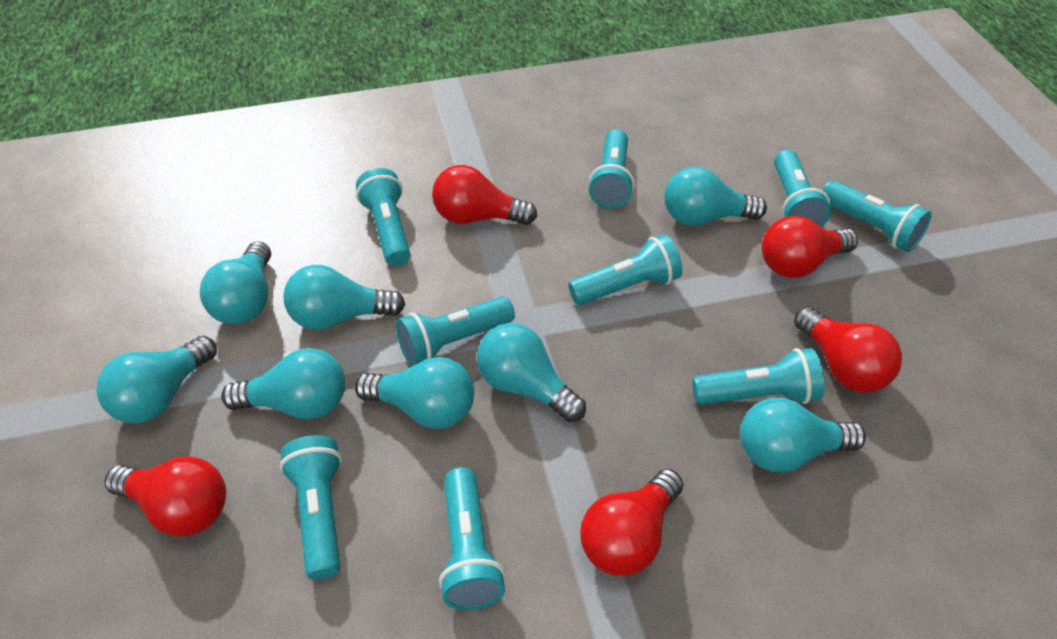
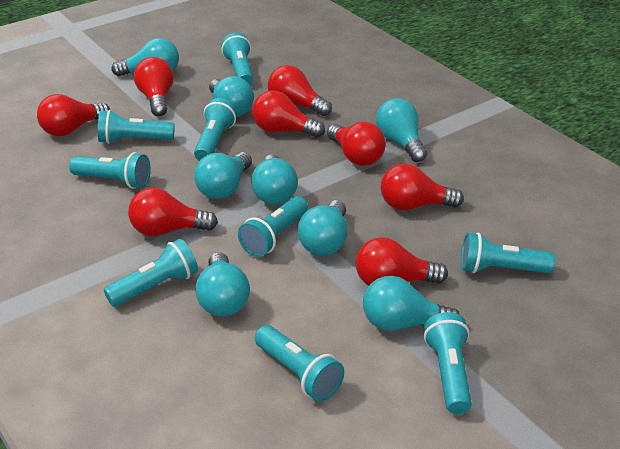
red light bulb: [104,456,226,537] [432,165,537,225] [580,469,683,576] [762,216,858,278] [794,306,902,392] = 5 -> [37,94,110,136] [128,187,218,236] [134,57,174,116] [252,91,325,138] [268,65,332,116] [327,122,386,166] [356,237,448,286] [381,163,464,210] = 8

